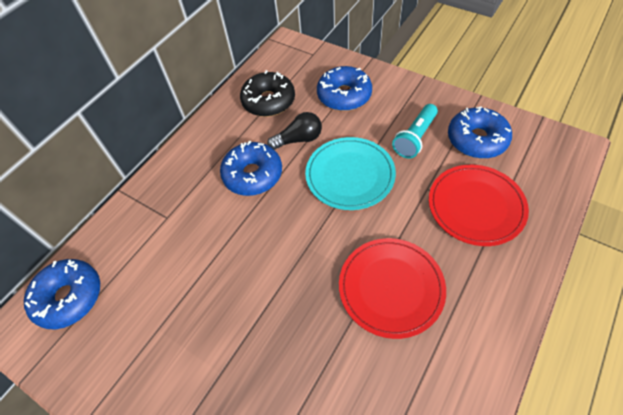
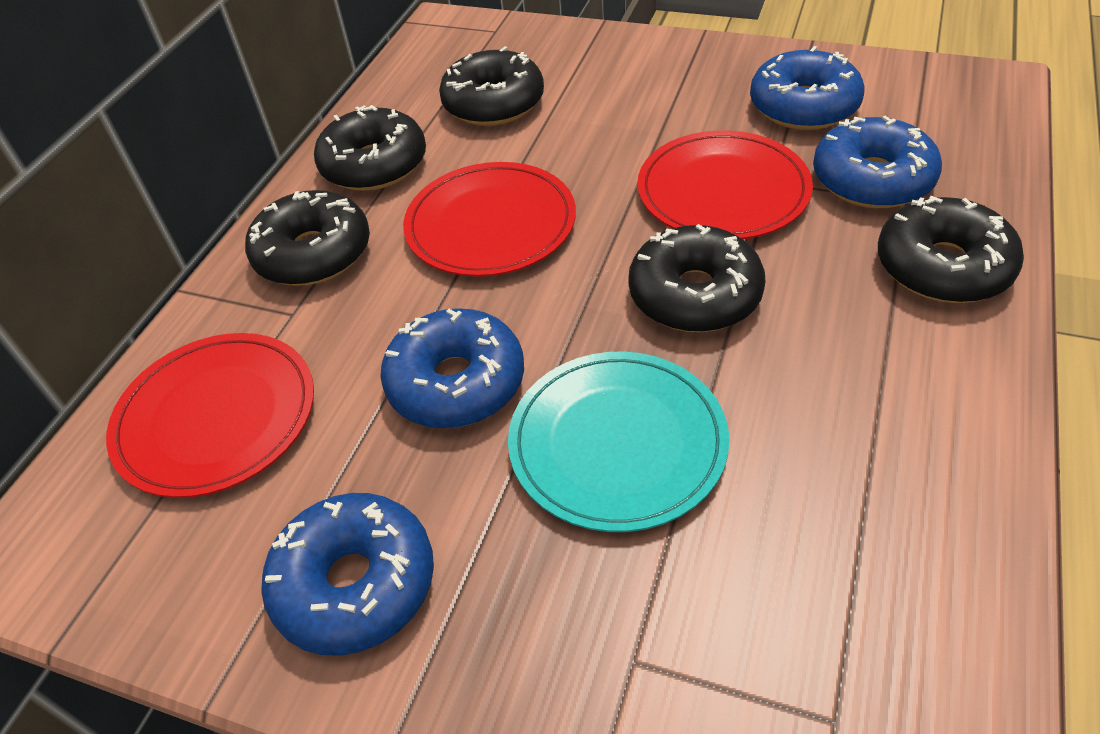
black donut: [240,70,295,117] = 1 -> [245,190,370,286] [314,105,426,191] [439,46,544,126] [628,224,765,332] [878,196,1024,303] = 5
black light bulb: [267,112,322,150] = 1 -> none = 0
red plate: [339,238,446,339] [429,165,529,246] = 2 -> [106,333,314,498] [403,162,576,277] [637,130,813,239] = 3
turquoise flashlight: [392,104,438,159] = 1 -> none = 0

